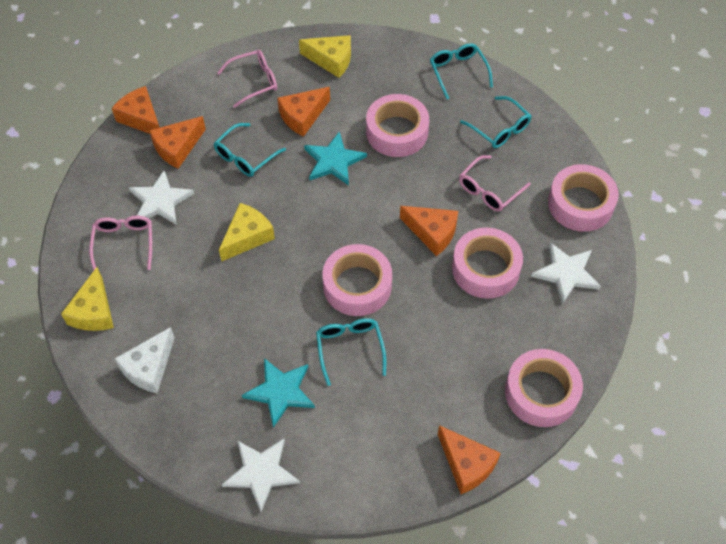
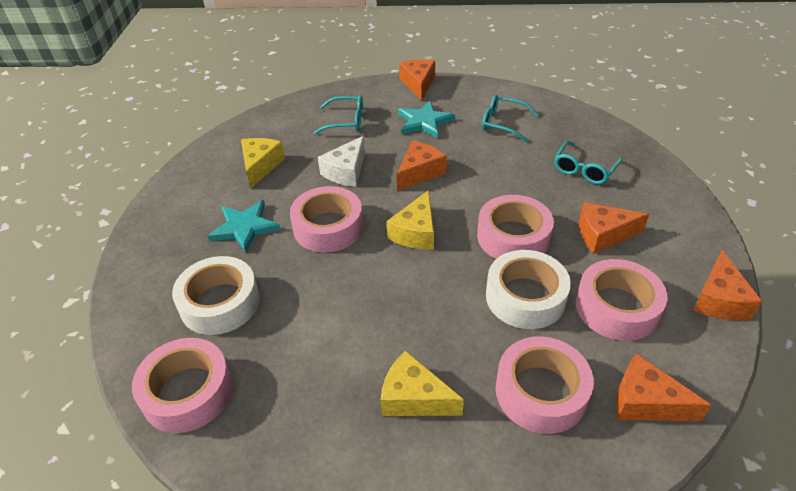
pink glasses: [89,216,152,271] [217,50,277,108] [459,155,531,211] = 3 -> none = 0
turquoise glasses: [213,123,286,177] [316,318,386,386] [430,43,493,99] [460,96,531,148] = 4 -> [313,95,363,135] [482,95,538,142] [554,141,623,184] = 3
white star: [129,170,194,225] [222,439,300,512] [531,242,601,304] = 3 -> none = 0
white tape: none = 0 -> [172,256,260,335] [486,250,571,329] = 2

